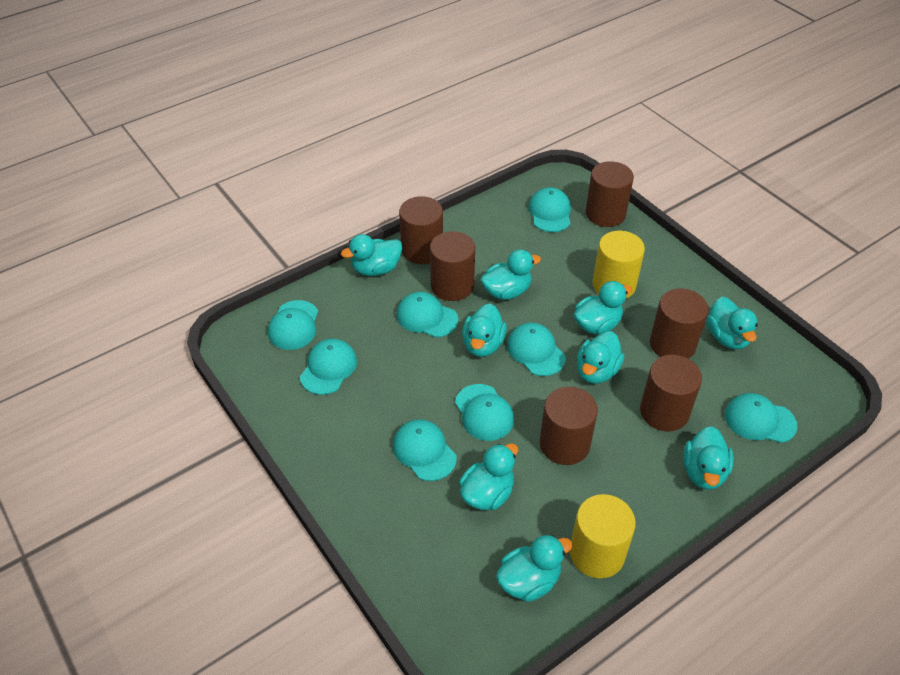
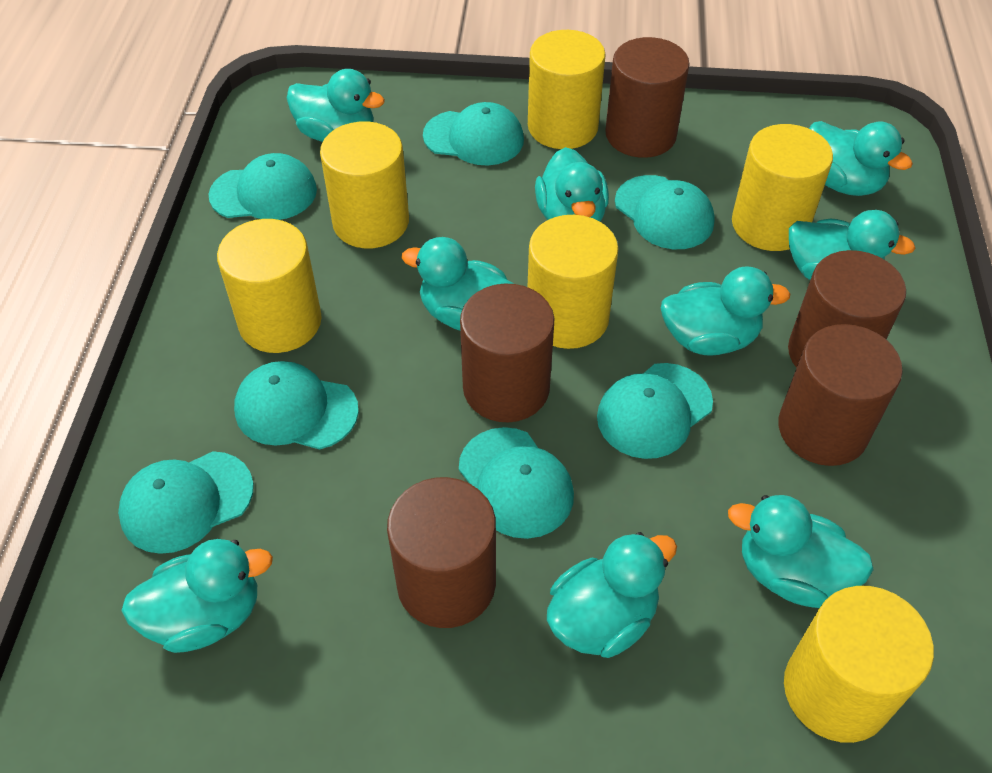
brown cylinder: [399,196,443,264] [430,231,475,301] [540,387,598,465] [586,161,634,227] [640,355,702,432] [650,289,708,359] = 6 -> [387,477,496,628] [460,284,554,422] [605,37,690,158] [778,324,903,466] [788,250,906,368] = 5
turquoise cap: [268,300,318,350] [300,339,357,395] [393,419,456,481] [397,292,458,338] [455,384,514,441] [507,323,566,376] [528,187,571,232] [725,393,798,443] = 8 -> [118,451,254,554] [209,153,317,220] [234,361,359,450] [423,102,524,165] [459,427,574,539] [597,363,713,459] [615,175,715,249] = 7
yellow cylinder: [570,494,636,578] [592,231,645,298] = 2 -> [217,219,322,353] [320,121,409,248] [528,30,606,149] [528,215,619,349] [732,124,833,251] [784,586,934,743] = 6

